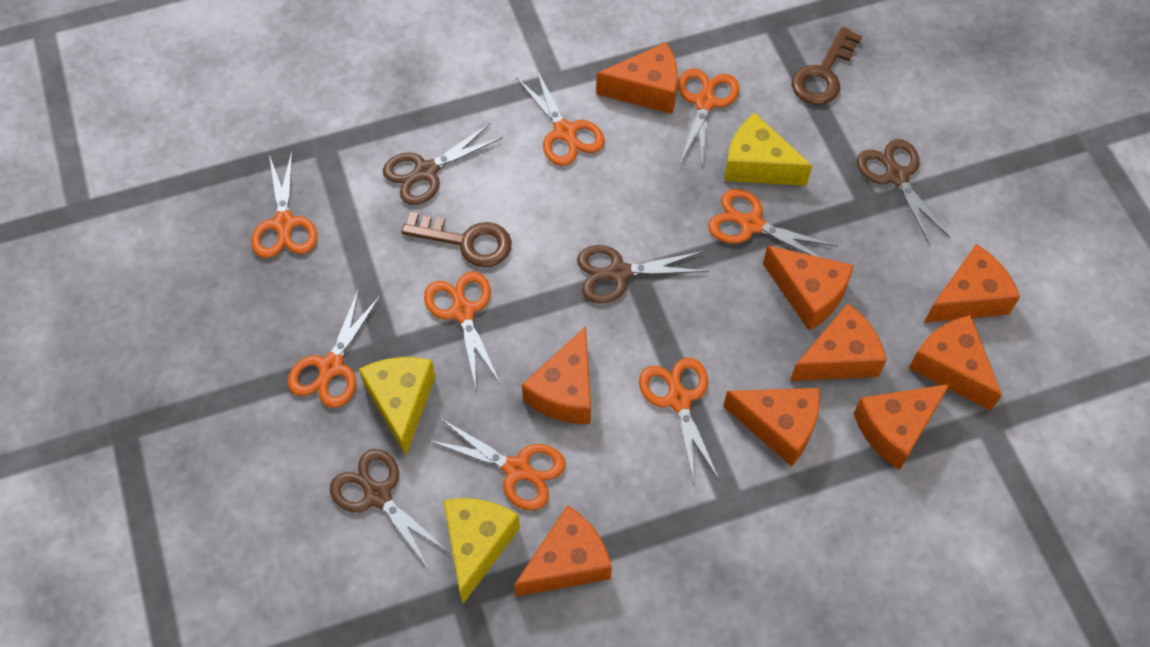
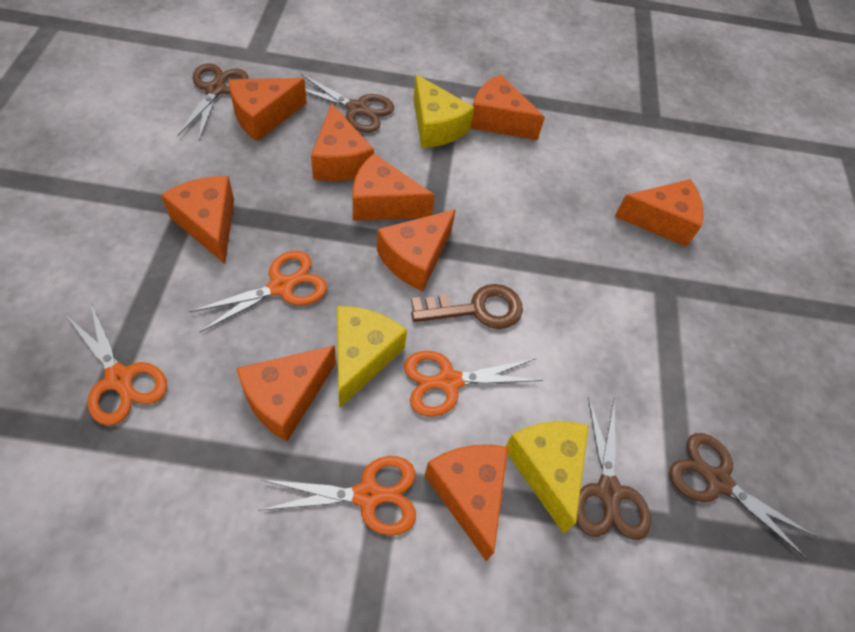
brown key: [401,212,512,267] [791,27,862,105] = 2 -> [411,284,523,329] = 1
orange scissors: [251,151,317,258] [287,289,381,408] [424,271,501,388] [427,418,565,511] [516,69,605,166] [639,357,719,483] [678,68,739,169] [708,189,837,257] = 8 -> [65,301,167,426] [189,251,327,332] [260,456,416,536] [404,351,543,417] = 4

